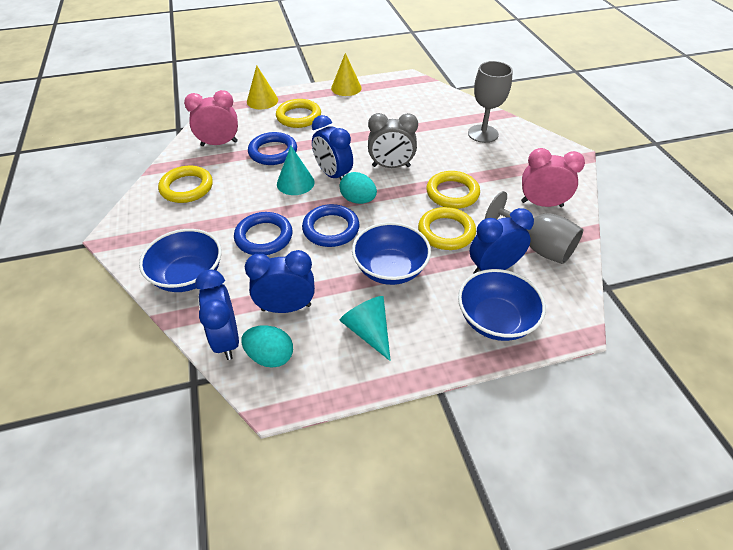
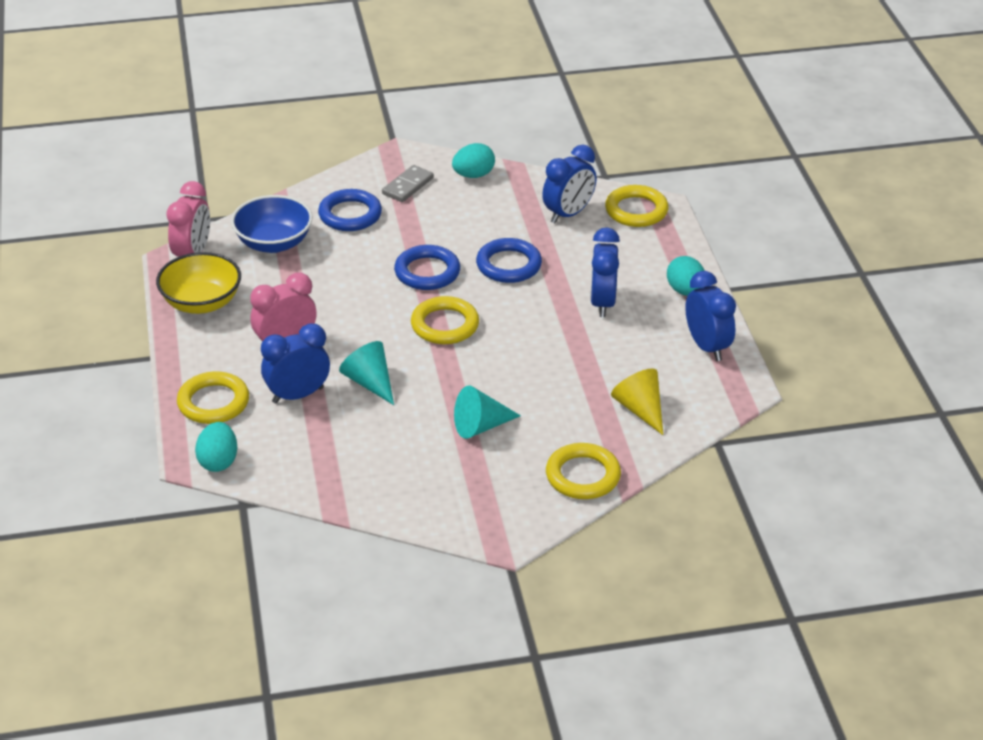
blue bowl: [139,229,222,292] [352,222,431,285] [458,269,546,341] = 3 -> [231,195,313,253] = 1
grey clock: [368,113,418,168] = 1 -> none = 0
grey domino: none = 0 -> [382,165,434,202] = 1
grey goblet: [468,61,513,143] [485,191,583,264] = 2 -> none = 0
turquoise egg: [241,325,293,368] [340,172,377,204] = 2 -> [195,422,237,472] [452,143,495,178] [667,256,705,296] = 3
yellow bowl: none = 0 -> [156,252,241,314] = 1
yellow cone: [247,65,278,109] [331,53,362,96] = 2 -> [611,369,663,435] = 1

